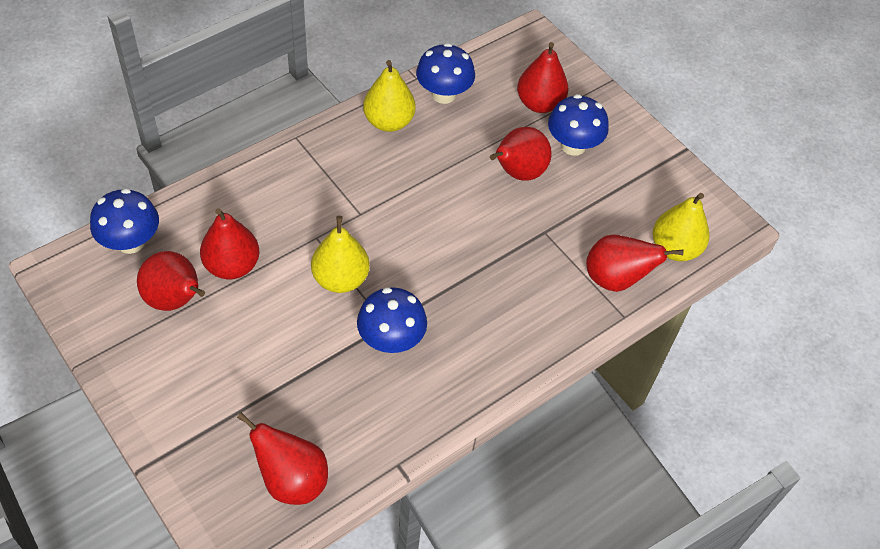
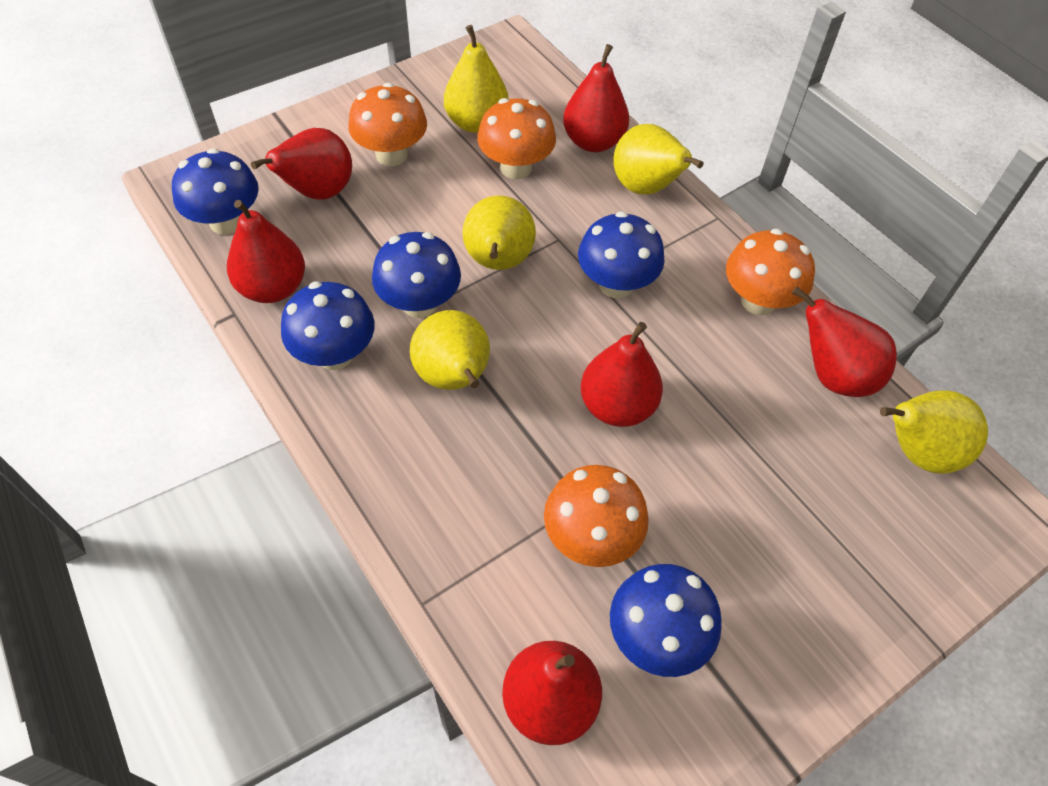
blue mushroom: [90,188,159,254] [357,287,427,353] [416,43,475,104] [548,94,609,156] = 4 -> [172,148,259,235] [281,282,374,370] [372,232,461,318] [578,211,665,298] [610,564,722,677] = 5
orange mushroom: none = 0 -> [348,83,427,166] [477,98,556,179] [544,465,649,567] [726,228,815,315] = 4
yellow pear: [311,216,370,293] [363,60,415,132] [652,193,709,261] = 3 -> [410,310,490,390] [444,25,509,133] [462,195,536,270] [613,124,704,194] [880,390,988,474] = 5

